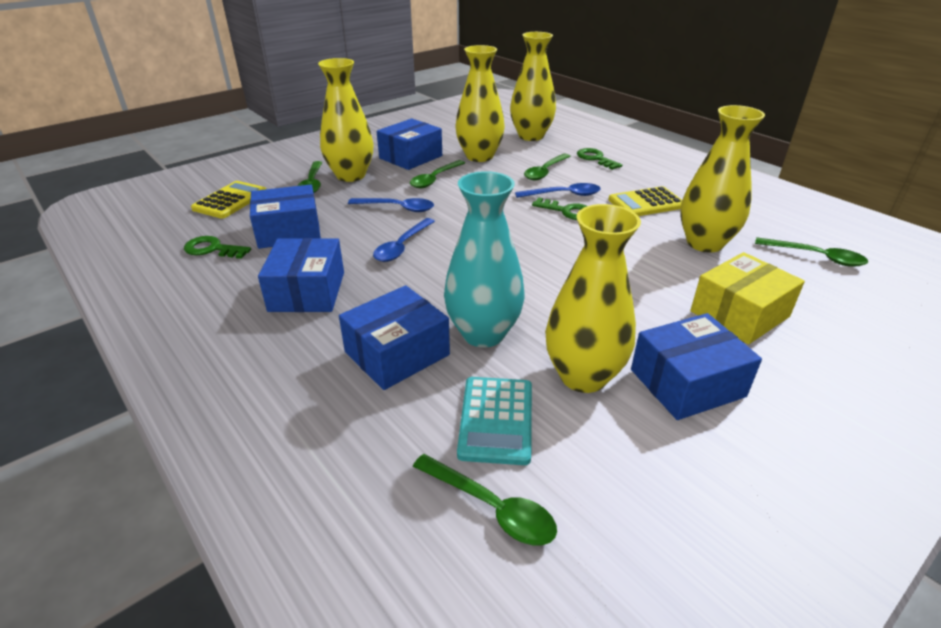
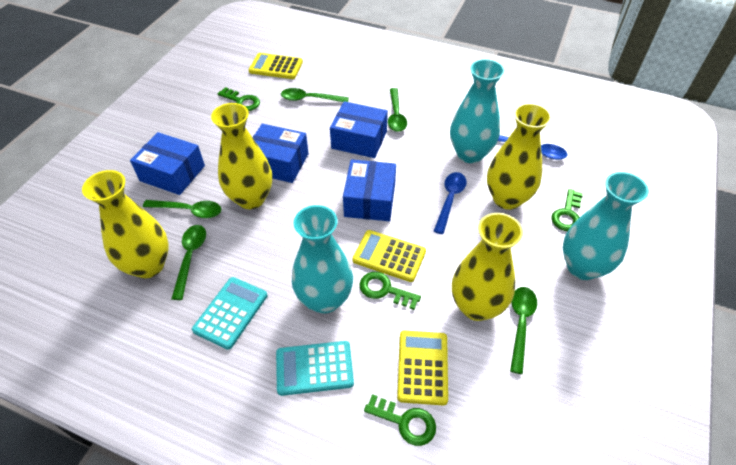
blue box: [250,185,321,249] [258,238,344,312] [339,285,450,390] [377,118,442,170] [631,313,762,420] = 5 -> [130,132,205,195] [252,124,309,183] [330,101,388,158] [343,159,396,221] = 4
blue spoon: [348,198,434,212] [373,218,435,262] [515,183,600,198] = 3 -> [434,172,467,234] [498,135,567,160] = 2
green key: [184,236,251,259] [532,197,587,220] [577,148,622,170] = 3 -> [218,87,260,111] [359,272,421,310] [364,394,436,446] [551,189,583,231] = 4
turquoise calculator: [457,377,532,465] = 1 -> [192,277,267,350] [276,341,354,396] = 2
turquoise vase: [444,171,525,347] = 1 -> [292,205,353,314] [450,59,505,163] [563,172,649,280] = 3
yellow box: [690,252,805,344] = 1 -> none = 0
yellow calculator: [191,181,267,219] [608,186,682,216] = 2 -> [249,53,303,79] [353,230,426,282] [397,330,448,405] = 3
yellow vase: [318,58,374,182] [455,45,505,162] [510,32,556,141] [545,204,641,393] [680,105,765,252] = 5 -> [82,170,169,278] [211,103,272,209] [452,213,523,321] [487,103,552,210] = 4

